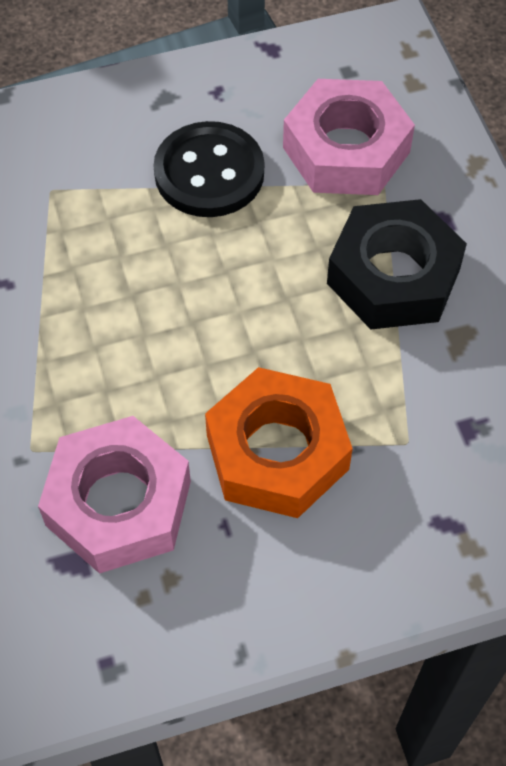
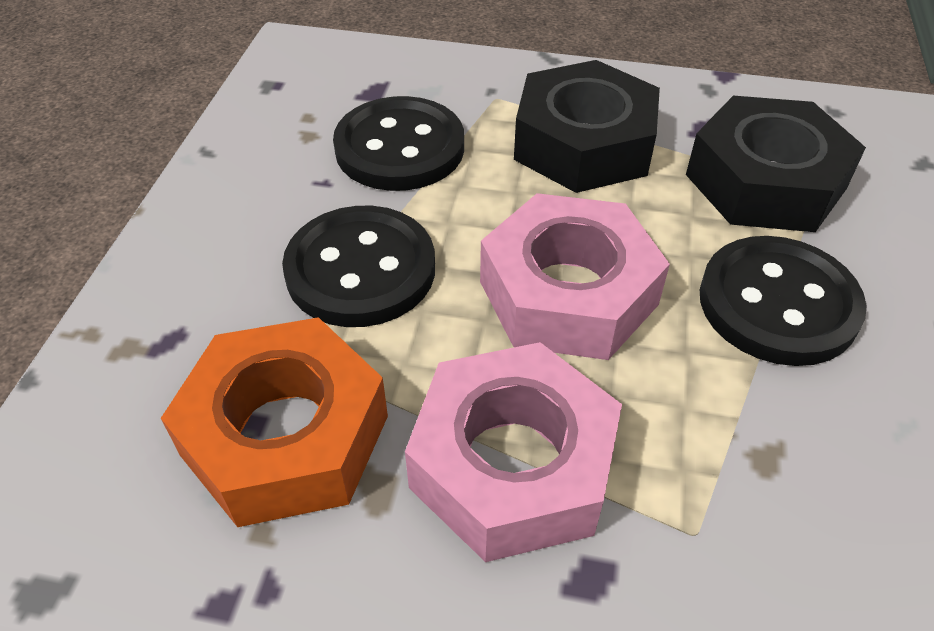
black button: [153,121,264,217] = 1 -> [282,206,435,327] [333,96,464,191] [700,236,867,366] = 3
black nut: [327,199,467,330] = 1 -> [514,60,660,193] [686,96,866,232] = 2

